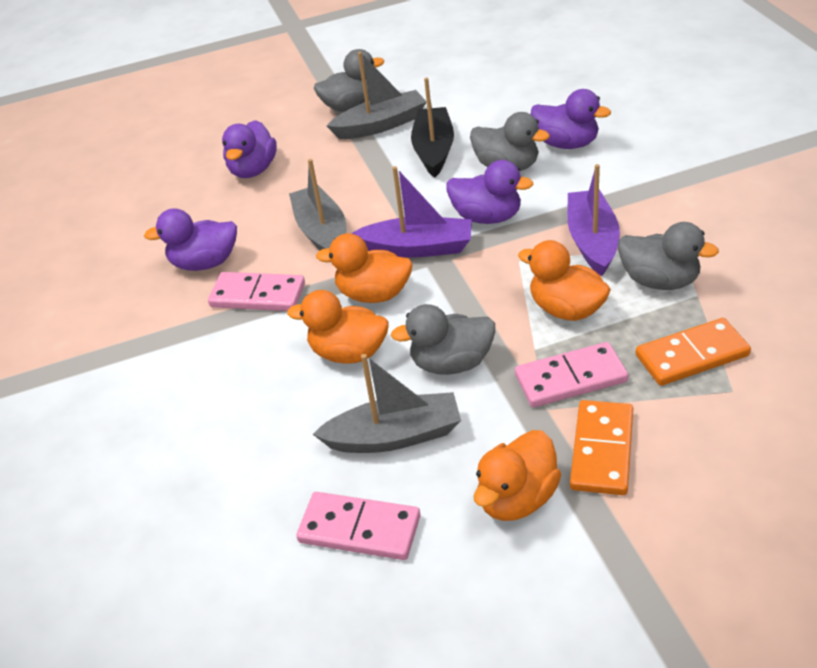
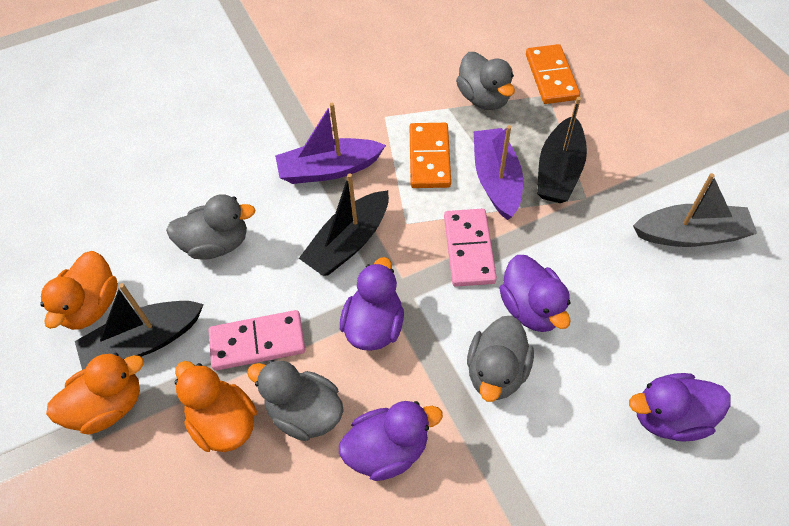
black boat: [411,78,454,178] = 1 -> [75,283,204,370] [299,173,389,276] [537,97,587,203] = 3
grey boat: [289,159,346,250] [313,354,461,453] [327,52,427,139] = 3 -> [633,173,757,247] = 1
orange duck: [287,290,389,364] [316,233,413,303] [474,430,561,521] [518,240,611,321] = 4 -> [40,251,118,330] [46,353,144,434] [175,361,257,452] = 3
pink domino: [208,272,305,311] [296,492,421,560] [515,342,628,407] = 3 -> [208,310,305,371] [444,209,497,287] = 2

